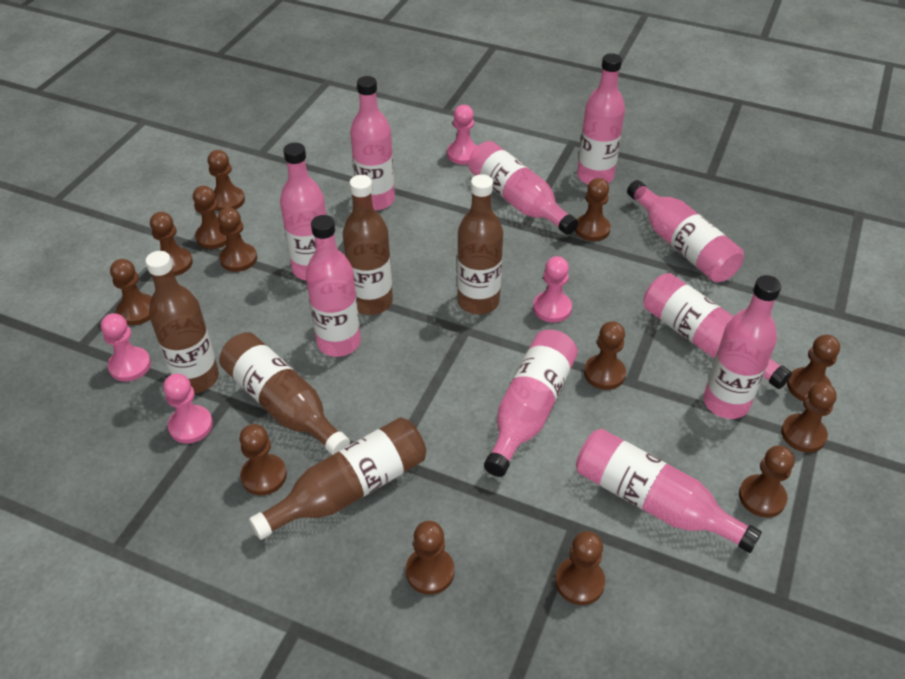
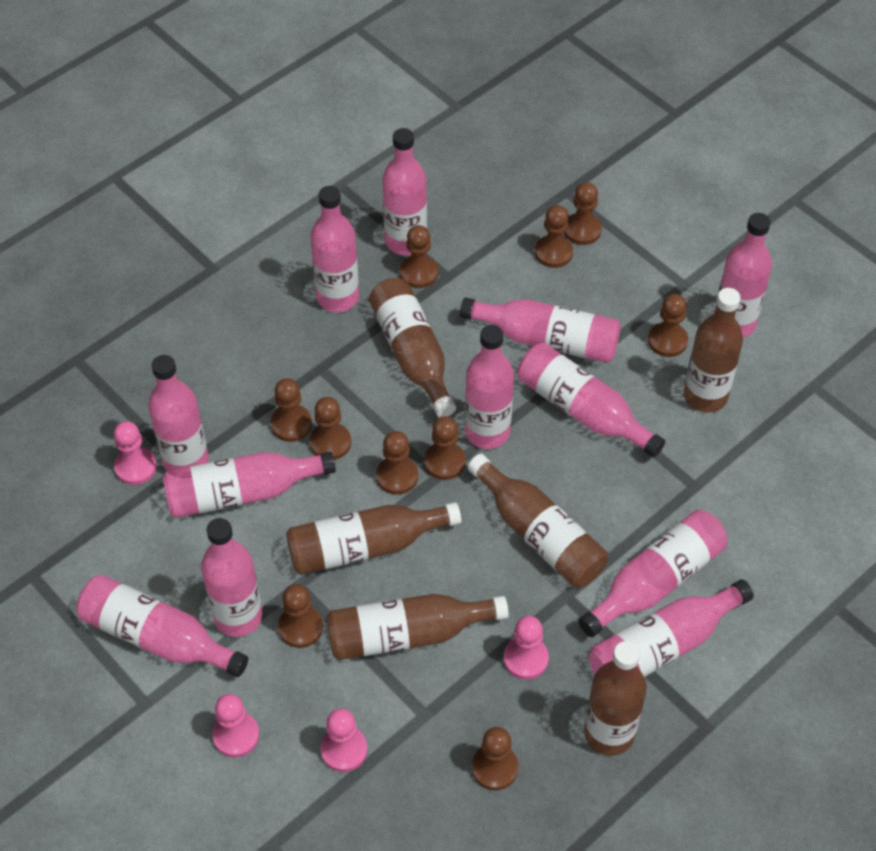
brown bottle: [145,251,219,394] [219,332,350,455] [249,417,426,540] [342,175,393,315] [457,174,503,314] = 5 -> [286,502,461,575] [327,594,509,660] [369,278,456,417] [468,454,608,588] [584,641,647,756] [684,288,743,413] = 6
brown pawn: [110,259,152,325] [150,212,193,276] [193,186,227,249] [207,150,245,211] [218,207,257,272] [239,424,287,495] [406,521,455,595] [555,531,605,605] [575,178,611,241] [584,321,626,390] [739,446,795,517] [781,382,837,453] [787,335,840,401] = 13 -> [271,378,312,442] [278,584,323,648] [310,397,351,460] [376,431,418,495] [400,225,438,288] [424,416,466,480] [472,727,519,790] [535,205,573,268] [564,182,602,245] [648,294,688,357] = 10
pink bottle: [280,142,326,280] [306,215,361,357] [350,76,395,211] [469,141,578,235] [484,330,578,477] [576,429,762,553] [577,53,625,185] [627,180,744,282] [644,273,792,389] [703,275,782,419] = 10 -> [76,575,248,677] [148,355,209,471] [163,451,336,518] [201,518,263,637] [310,186,359,312] [382,128,427,255] [460,297,621,363] [465,325,514,449] [518,343,665,458] [578,510,727,637] [589,579,754,677] [714,213,772,338] = 12

